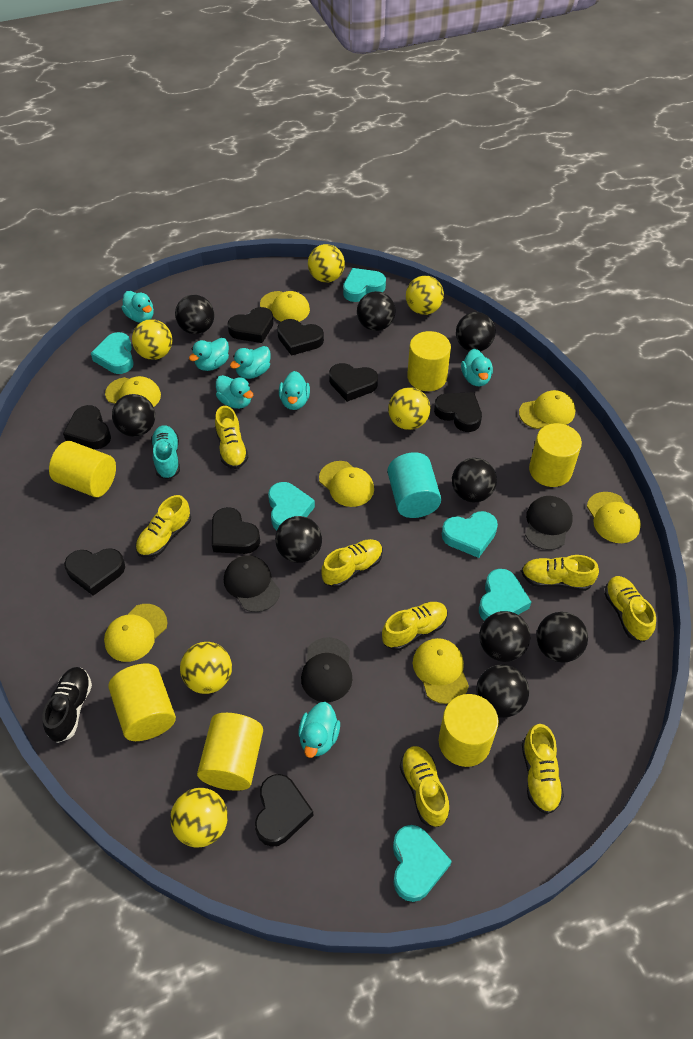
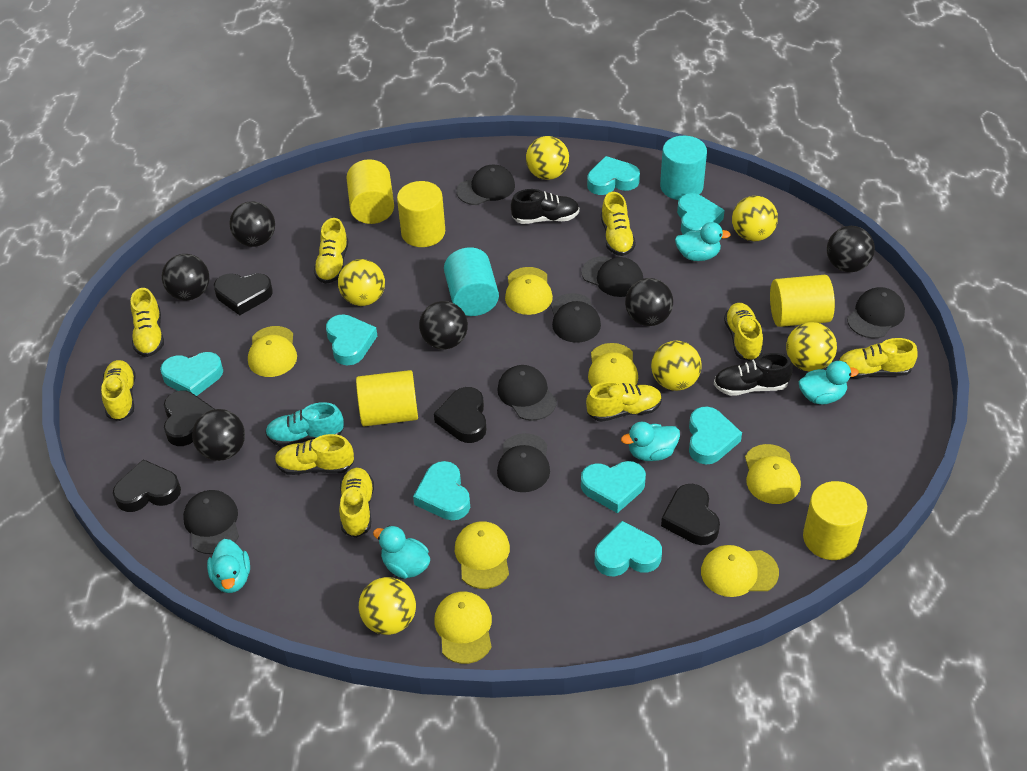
black ball: [112,394,155,437] [175,295,214,334] [275,516,322,563] [357,291,396,331] [452,458,497,503] [456,312,496,351] [476,665,529,718] [479,611,530,662] [536,612,588,663] = 9 -> [162,254,209,301] [192,409,245,461] [229,201,275,247] [419,301,468,349] [625,278,673,326] [827,226,875,272] = 6
black cap: [224,555,280,612] [301,637,352,702] [525,496,573,550] = 3 -> [183,490,239,554] [456,164,515,205] [497,365,557,421] [497,433,550,492] [551,293,601,343] [581,256,643,297] [847,287,905,338] = 7
black heart: [63,405,111,449] [64,548,125,596] [212,507,260,554] [228,307,274,343] [255,774,314,847] [277,319,324,356] [329,363,378,402] [434,392,482,432] = 8 -> [113,459,181,512] [164,391,214,446] [214,273,273,315] [434,387,486,443] [661,484,720,545] = 5
black shoe: [42,667,92,743] = 1 -> [511,189,580,224] [714,353,793,396] = 2
turquoise cylinder: [387,452,441,518] = 1 -> [444,247,499,316] [660,136,707,200] = 2
turquoise duck: [121,291,154,323] [189,338,229,371] [216,375,253,409] [230,346,271,379] [279,371,310,410] [298,702,340,758] [461,349,493,386] = 7 -> [207,539,250,593] [373,526,430,579] [621,422,680,461] [675,222,731,261] [799,361,859,405] = 5
turquoise heart: [91,332,134,374] [268,482,315,530] [343,268,386,302] [393,825,452,902] [442,511,498,558] [479,569,531,621] = 6 -> [160,352,223,396] [326,314,377,365] [413,461,470,520] [581,461,646,513] [587,156,640,195] [594,521,662,576] [677,193,725,235] [689,407,742,464] = 8
yellow cylinder: [49,441,116,497] [108,664,176,741] [197,713,263,791] [407,331,451,391] [439,694,498,767] [529,423,582,487] = 6 -> [346,159,394,224] [356,370,418,426] [397,181,445,247] [770,275,835,327] [803,481,867,560] = 5
yellow shoe: [136,495,191,558] [215,406,248,469] [321,539,383,588] [382,602,448,651] [400,746,450,827] [521,555,599,591] [522,724,564,814] [604,576,656,642] = 8 -> [101,360,136,421] [131,288,164,357] [275,434,354,475] [314,218,348,284] [339,468,374,538] [586,381,662,422] [601,192,636,256] [724,303,763,361] [839,338,918,378] = 9

